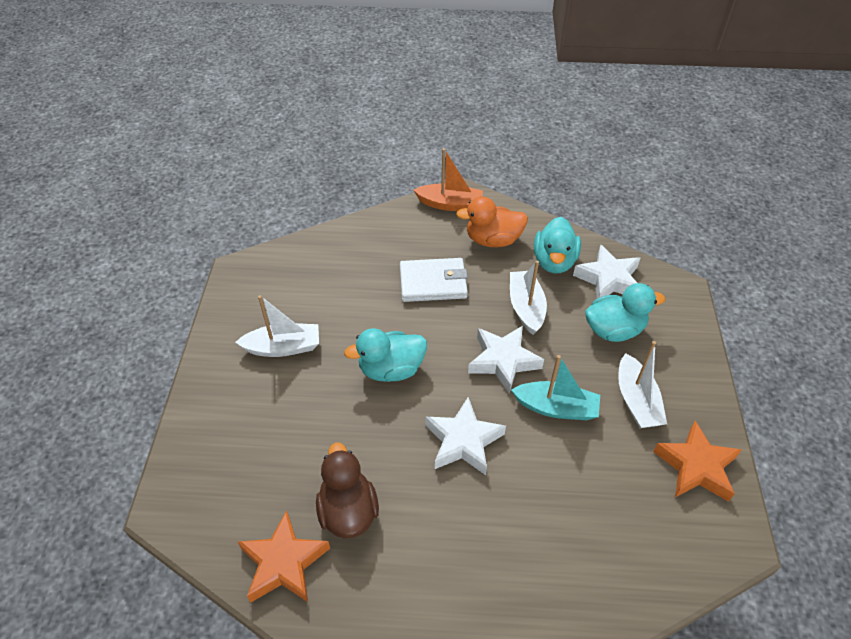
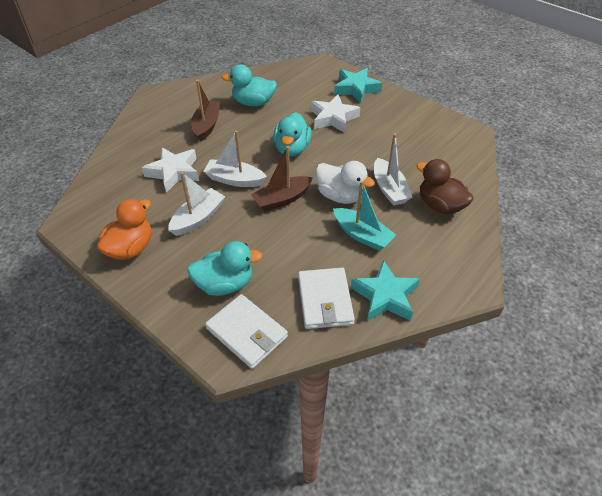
brown boat: none = 0 -> [191,80,220,142] [251,146,313,211] = 2
orange boat: [414,148,483,211] = 1 -> none = 0
orange star: [238,510,330,603] [653,421,742,502] = 2 -> none = 0
turquoise star: none = 0 -> [334,68,382,103] [351,260,420,321] = 2
white duck: none = 0 -> [315,161,375,204] = 1
white star: [425,397,506,475] [468,326,544,393] [573,244,640,299] = 3 -> [142,147,199,193] [311,94,360,133] = 2
white wallet: [400,258,468,302] = 1 -> [205,294,288,369] [298,268,355,329] = 2

